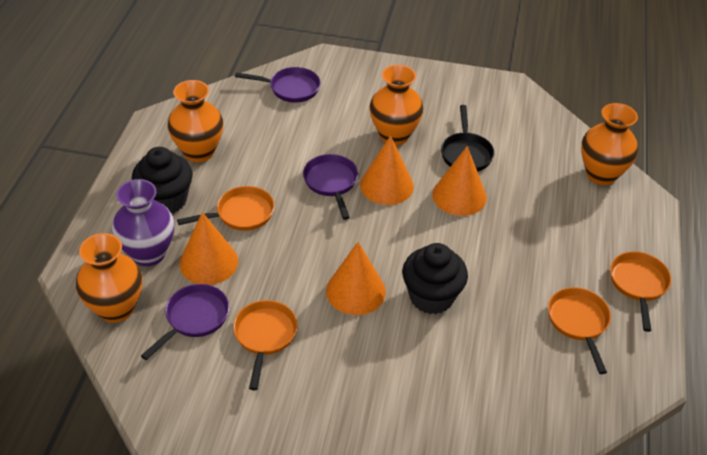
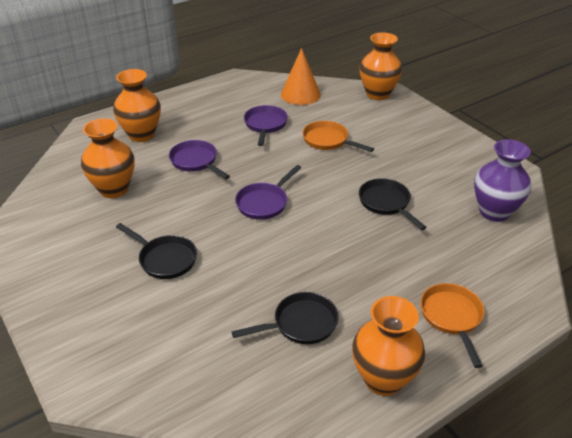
black cupcake: [132,147,193,213] [402,243,468,314] = 2 -> none = 0
black pan: [441,105,494,172] = 1 -> [116,223,197,279] [232,292,339,344] [359,178,427,230] = 3
orange cone: [180,212,238,285] [326,242,386,315] [360,135,414,205] [432,146,487,216] = 4 -> [281,48,321,105] = 1
orange pan: [177,186,275,231] [233,300,298,390] [548,287,611,374] [610,251,671,332] = 4 -> [302,121,374,152] [420,283,485,368] = 2

